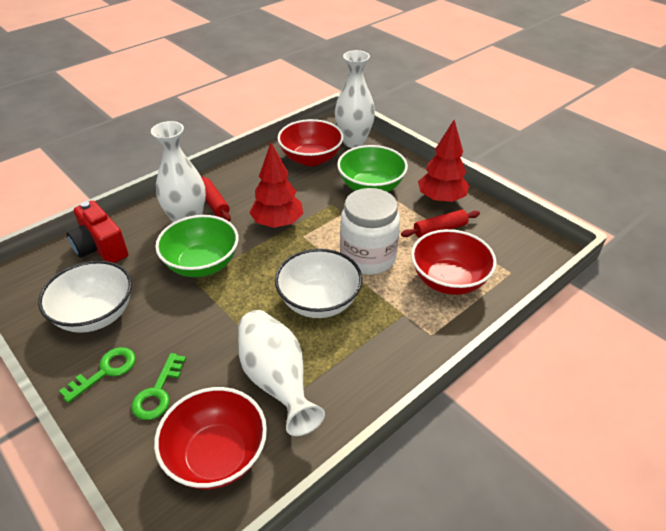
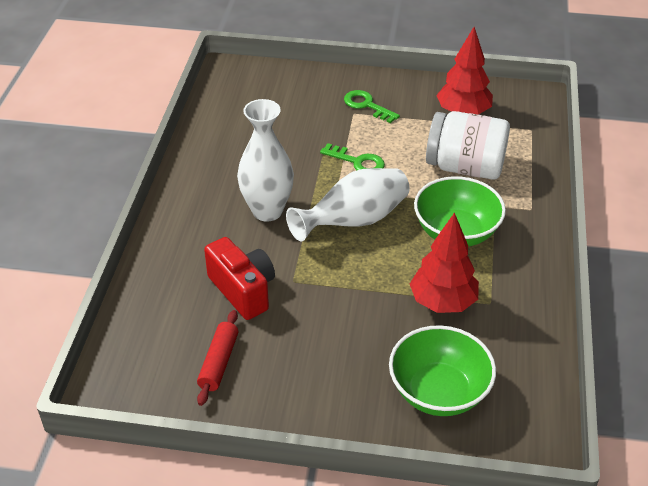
red bowl: [154,387,267,489] [278,119,344,166] [411,229,497,295] = 3 -> none = 0
red rolling pin: [201,175,231,221] [401,210,480,238] = 2 -> [197,310,238,406] = 1
white bowl: [38,261,132,333] [275,249,362,318] = 2 -> none = 0
white vase: [151,121,206,222] [238,310,325,436] [335,50,375,148] = 3 -> [237,99,294,222] [286,168,410,241] = 2

